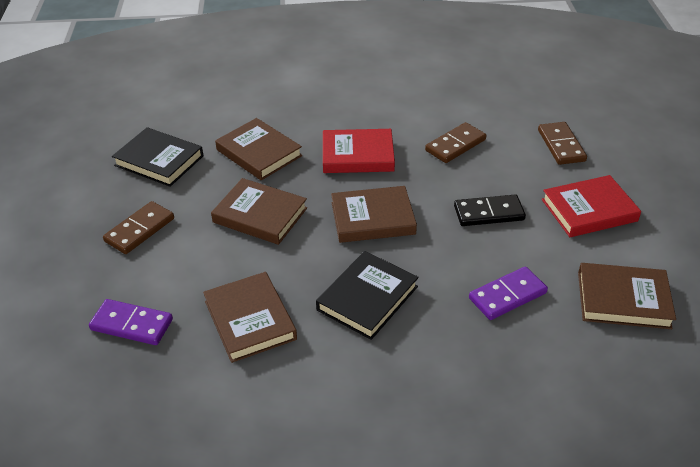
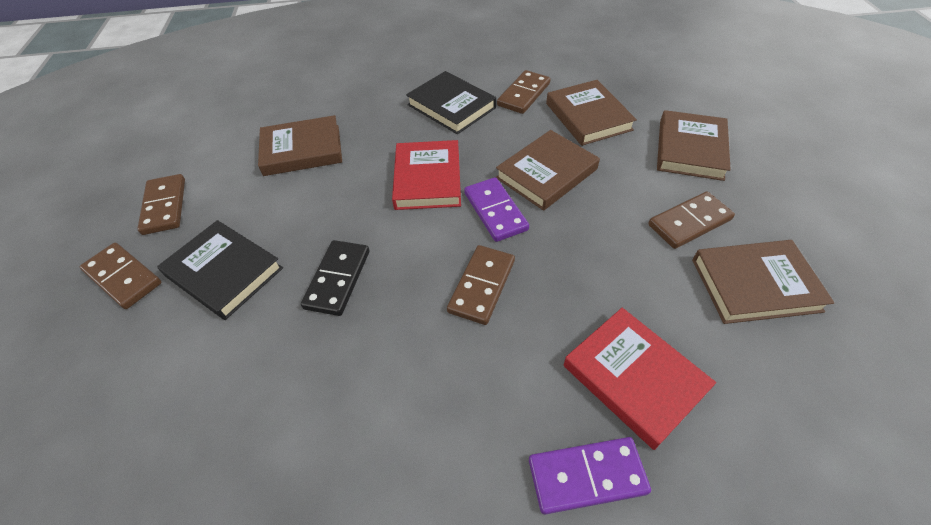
brown domino: [103,201,174,254] [425,122,487,163] [538,122,587,165] = 3 -> [80,243,161,309] [137,174,185,235] [447,245,515,325] [497,70,551,114] [648,192,735,249] = 5

